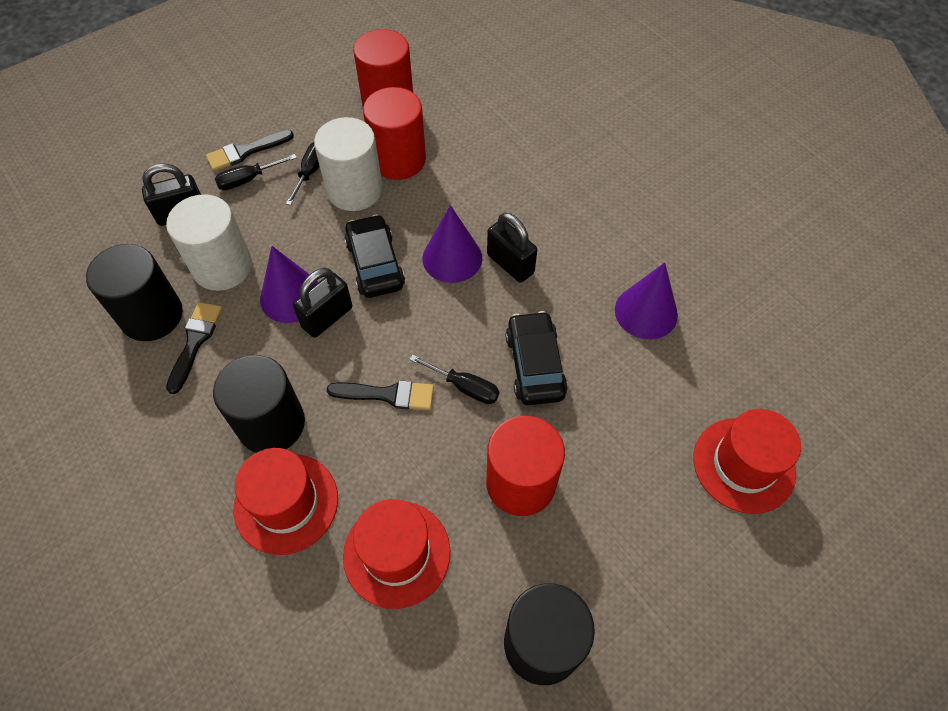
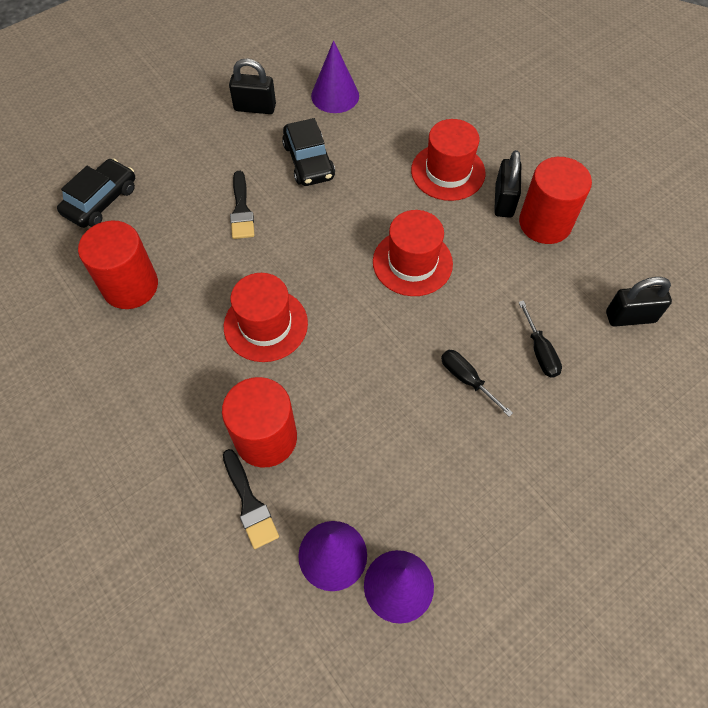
black brush: [166,302,223,394] [206,130,294,171] [326,380,434,410] = 3 -> [223,449,279,549] [230,171,255,239] = 2
black cylinder: [86,244,183,341] [213,355,305,453] [504,583,595,685] = 3 -> none = 0
black screwdriver: [215,154,297,190] [286,142,319,205] [409,355,499,404] = 3 -> [441,350,513,417] [518,301,562,378] = 2
white cylinder: [166,194,252,291] [314,117,383,211] = 2 -> none = 0

